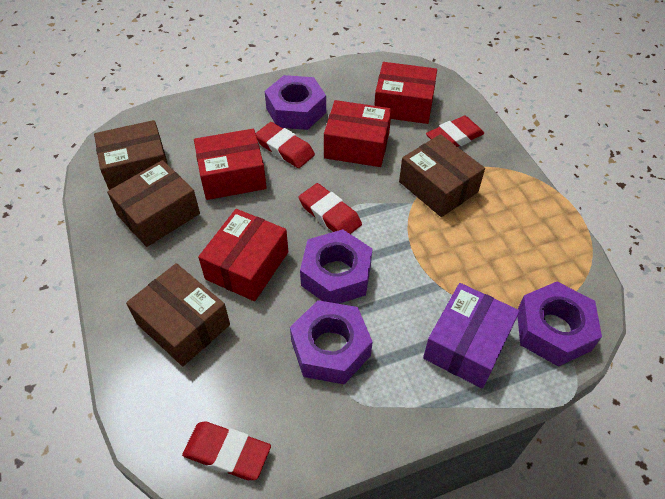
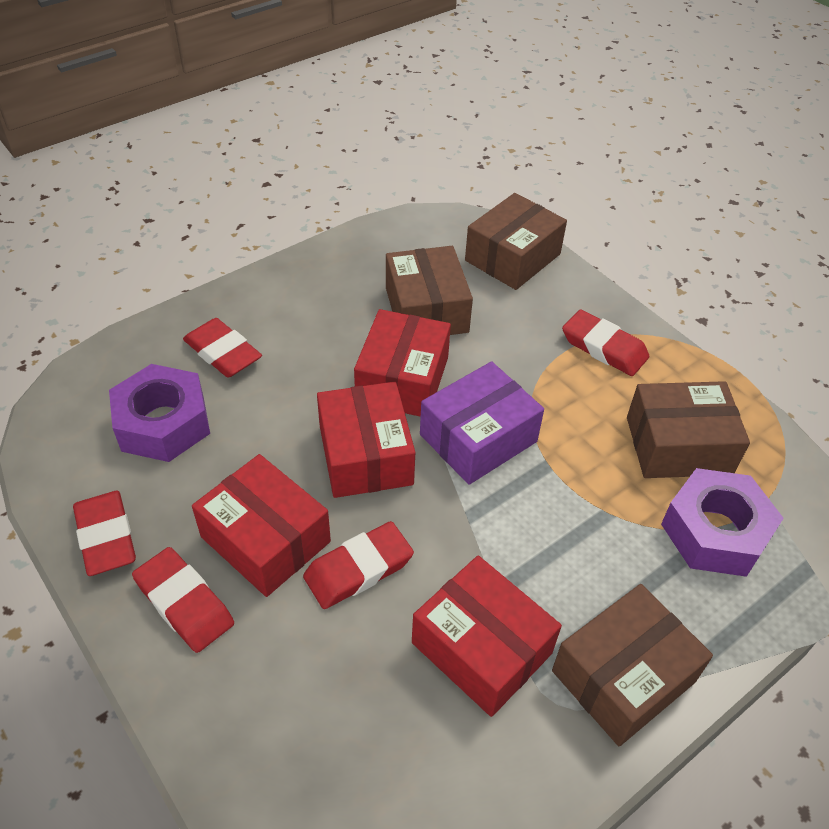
purple nut: [265,75,326,130] [290,300,373,384] [300,229,372,304] [517,282,602,367] = 4 -> [109,364,210,462] [661,468,784,577] = 2
red eraser: [182,421,271,480] [256,122,315,168] [299,183,362,234] [426,116,484,147] = 4 -> [73,491,136,576] [132,547,234,653] [183,318,262,378] [303,521,414,609] [562,309,649,376] = 5

